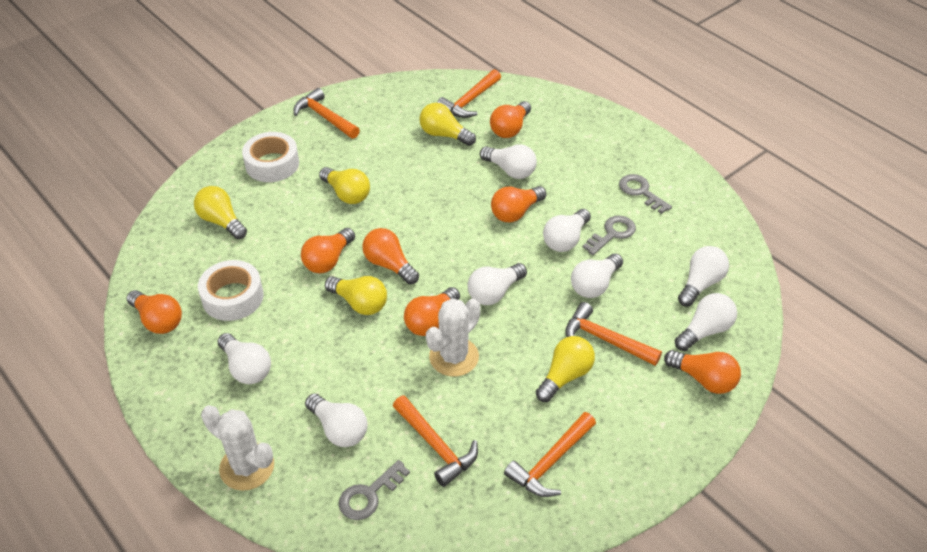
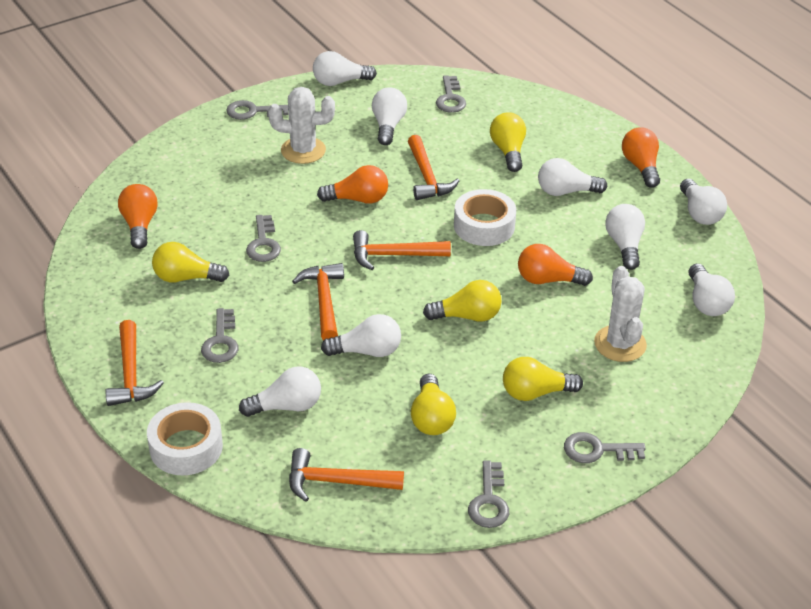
grey key: [339,460,410,520] [583,216,636,255] [619,174,672,214] = 3 -> [201,308,238,363] [226,100,288,120] [246,215,281,262] [436,75,466,113] [468,460,509,528] [564,432,646,463] = 6
orange light bulb: [127,290,182,334] [301,228,355,273] [362,228,419,285] [404,287,460,336] [490,101,531,138] [491,186,546,223] [664,350,741,394] = 7 -> [118,184,158,249] [317,165,388,204] [518,244,593,286] [622,127,660,188] = 4

